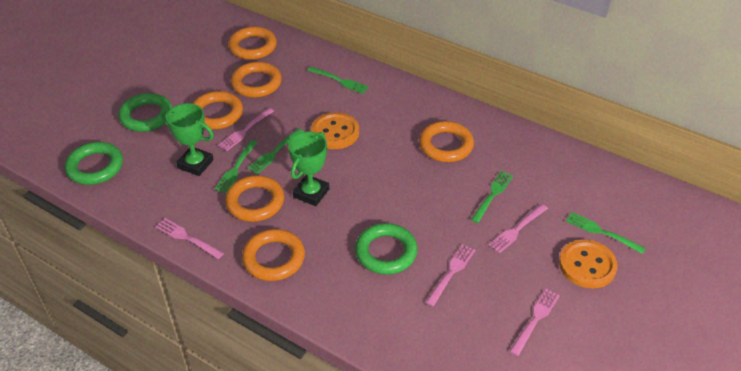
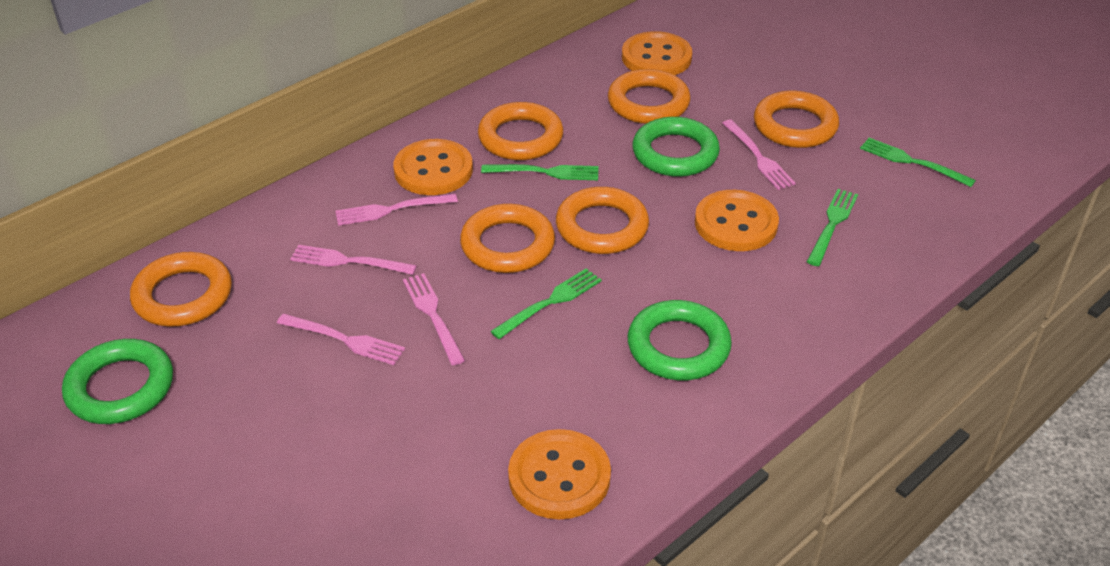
green fork: [214,140,258,193] [248,128,304,174] [307,67,369,94] [471,171,514,223] [566,212,646,254] = 5 -> [481,164,599,180] [490,268,602,339] [807,189,858,266] [860,138,976,187] = 4
green trophy: [162,103,214,176] [288,132,329,206] = 2 -> none = 0
orange button: [311,112,359,149] [559,240,618,288] = 2 -> [393,139,473,195] [508,429,611,519] [622,31,692,75] [695,190,779,251] = 4

